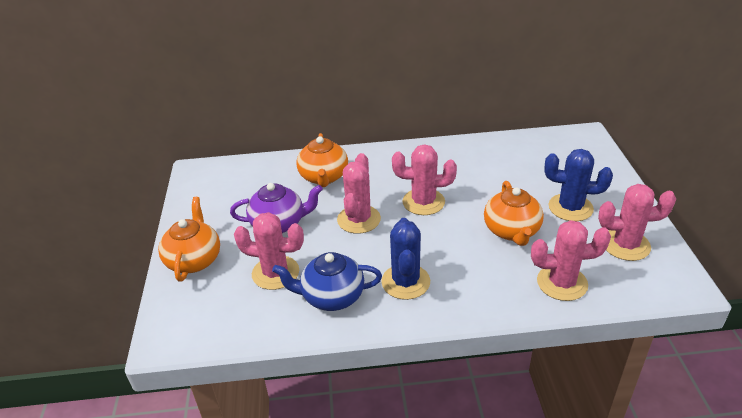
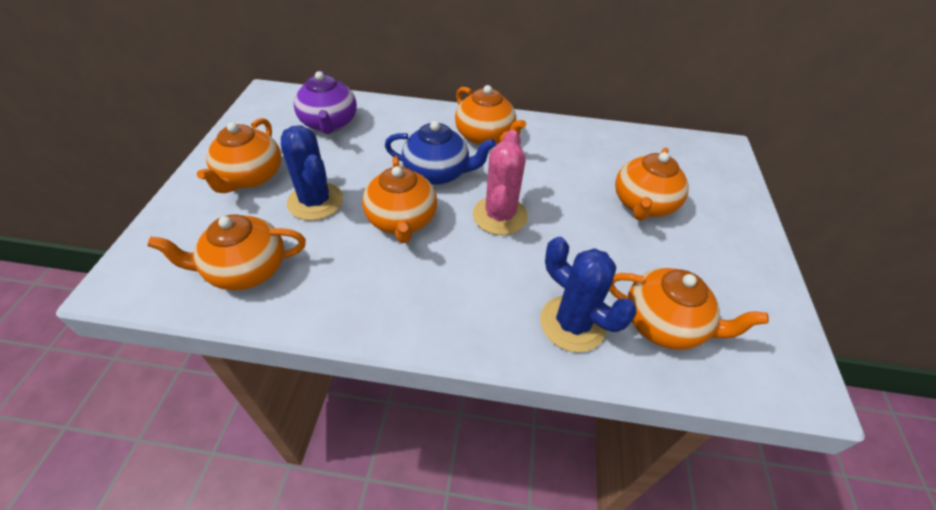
orange teapot: [158,197,220,281] [296,133,348,187] [484,181,544,246] = 3 -> [147,214,306,290] [197,118,281,193] [362,156,437,243] [455,85,526,145] [609,268,769,350] [615,147,689,221] = 6
pink cactus: [234,212,304,290] [337,153,381,234] [392,144,457,215] [531,220,611,301] [598,184,676,261] = 5 -> [473,130,528,235] = 1

